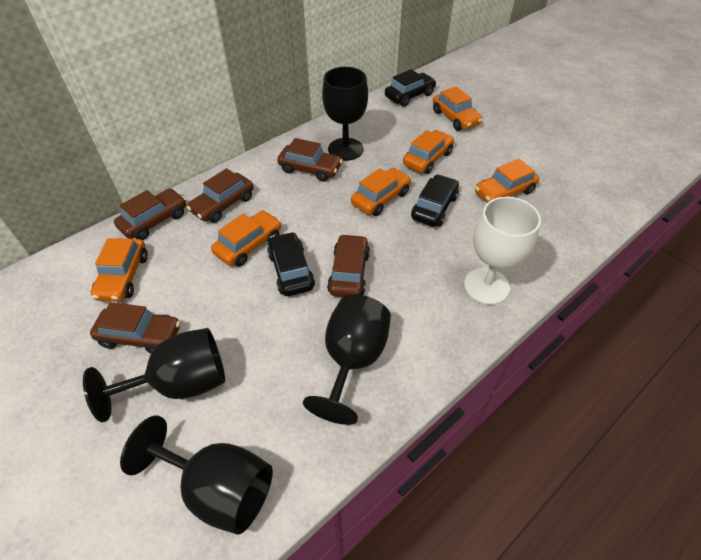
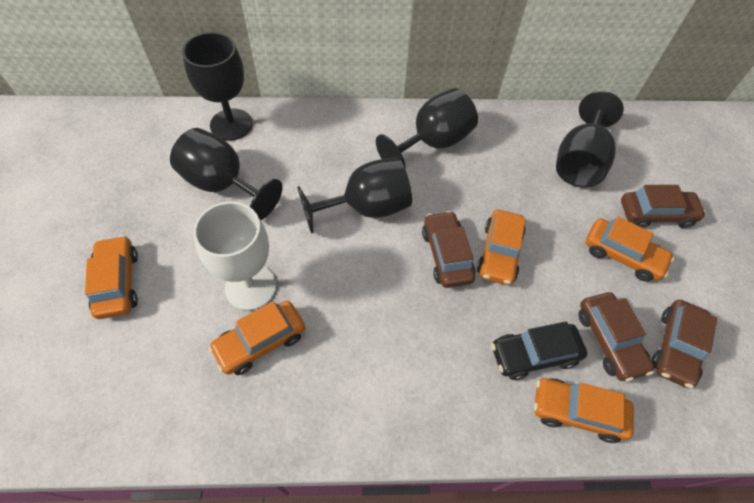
black car: [267,232,315,296] [385,69,437,107] [411,174,459,227] = 3 -> [491,321,587,380] = 1
black goblet: [83,328,225,422] [120,416,273,535] [303,294,391,425] [322,67,368,161] = 4 -> [170,128,283,220] [182,32,253,141] [297,157,412,234] [376,88,478,168] [556,91,624,187] = 5
brown car: [90,302,180,353] [114,188,186,240] [187,168,254,223] [277,138,343,182] [327,234,370,297] = 5 -> [422,211,476,288] [578,292,654,381] [621,185,706,228] [651,300,717,389] = 4
orange car: [90,238,148,302] [211,211,281,266] [351,168,411,216] [403,130,454,174] [433,87,483,131] [475,159,539,203] = 6 -> [85,235,138,319] [209,301,305,375] [477,210,526,285] [534,378,634,443] [585,216,675,282] = 5

